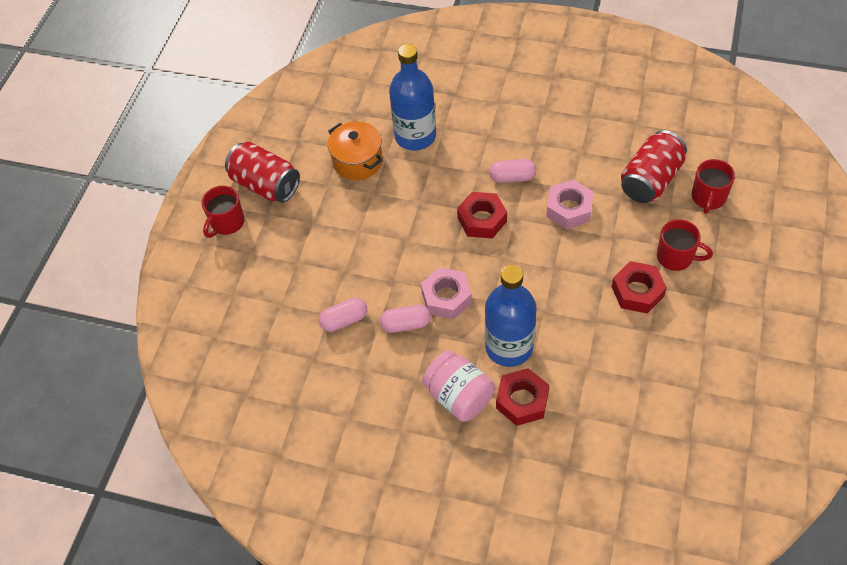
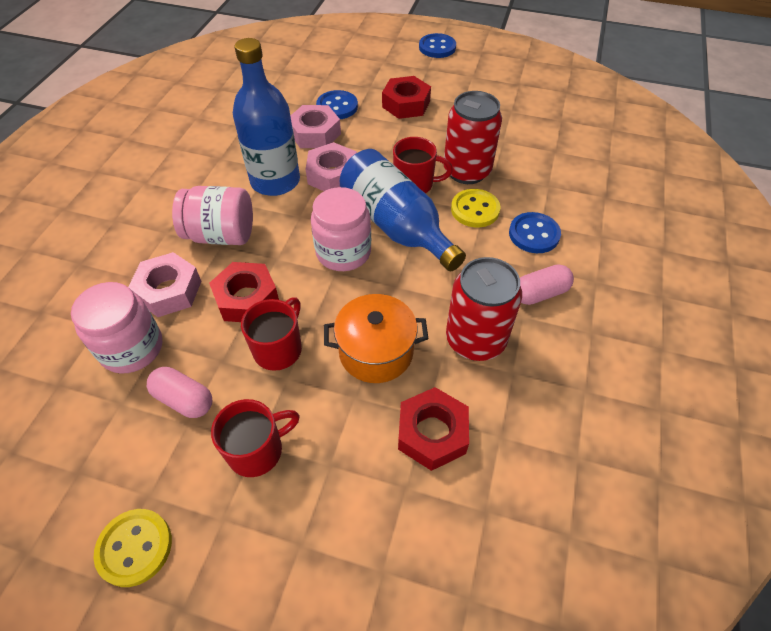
blue button: none = 0 -> [316,90,358,119] [419,33,456,58] [509,212,561,253] = 3
pink capsule: [319,297,367,332] [380,305,431,333] [489,159,536,183] = 3 -> [147,367,212,418] [520,265,574,305] = 2
pink jar: [422,350,495,422] = 1 -> [71,282,162,374] [172,186,253,245] [311,187,371,271] = 3
pink nut: [421,267,472,319] [546,180,593,229] = 2 -> [128,252,201,317] [291,105,341,148] [306,142,357,191] = 3
yellow button: none = 0 -> [94,509,172,587] [451,189,501,227] = 2

